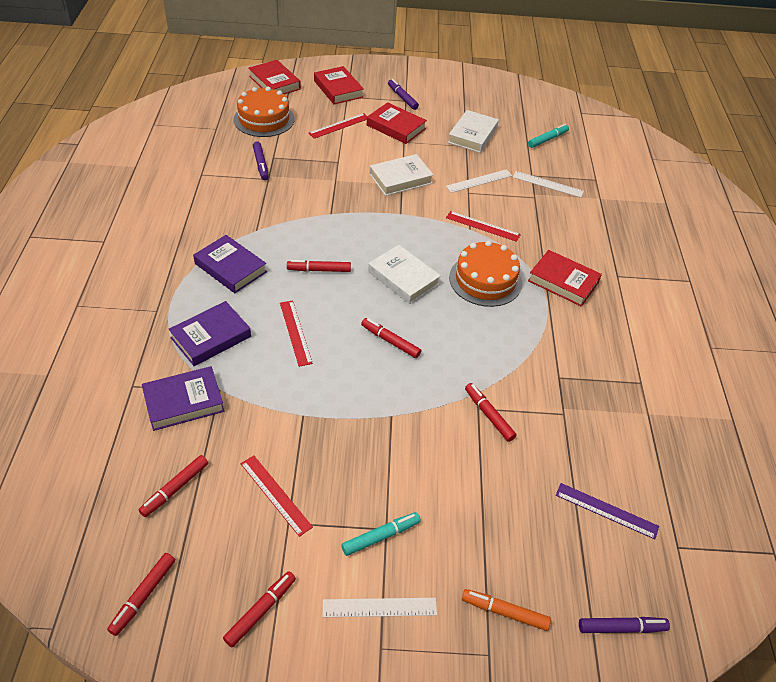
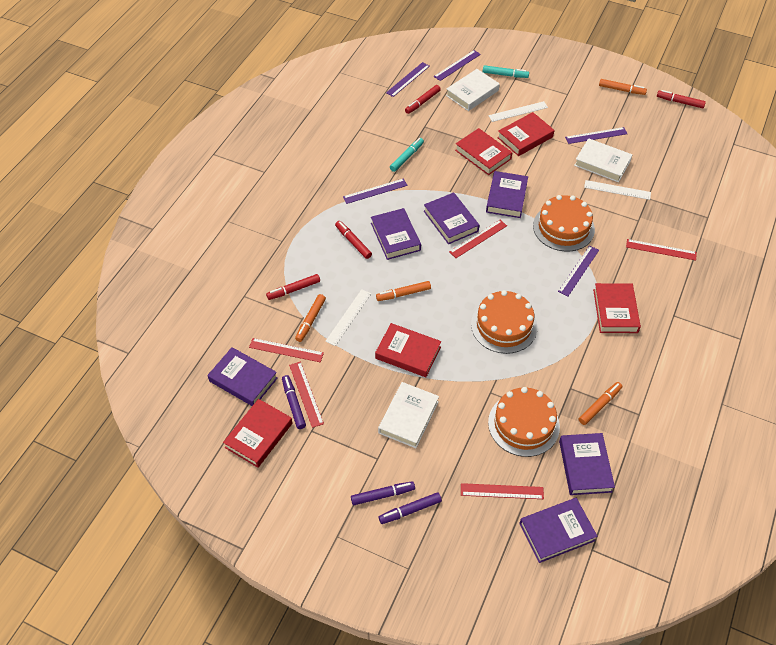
orange cake: [233,87,294,137] [449,241,522,307] = 2 -> [471,290,537,354] [488,387,560,457] [533,195,595,252] = 3
orange marker: [462,589,551,631] = 1 -> [295,294,326,342] [376,281,431,301] [579,382,622,425] [599,79,647,95] = 4
purple book: [142,366,224,431] [168,301,251,366] [193,235,267,293] = 3 -> [207,347,278,406] [371,208,421,260] [424,192,479,244] [486,171,528,218] [519,498,598,563] [559,433,615,495] = 6
purple ruler: [556,483,659,539] = 1 -> [343,178,408,204] [386,62,430,97] [434,50,481,81] [558,246,599,296] [565,127,628,144] = 5
red book: [248,60,301,94] [314,66,364,104] [367,102,427,144] [528,250,602,307] = 4 -> [223,399,292,468] [375,323,441,377] [455,128,512,175] [497,112,554,156] [593,283,641,333] = 5
red marker: [107,553,175,636] [139,455,208,517] [223,571,296,648] [287,260,351,272] [361,318,421,358] [465,383,517,442] = 6 -> [266,274,320,300] [335,221,372,259] [405,85,441,114] [657,90,706,108] = 4
red ruler: [241,455,313,537] [280,300,313,367] [309,113,367,139] [446,211,521,242] = 4 -> [249,338,324,362] [289,361,324,428] [449,220,507,258] [461,483,544,499] [626,239,697,261] = 5

